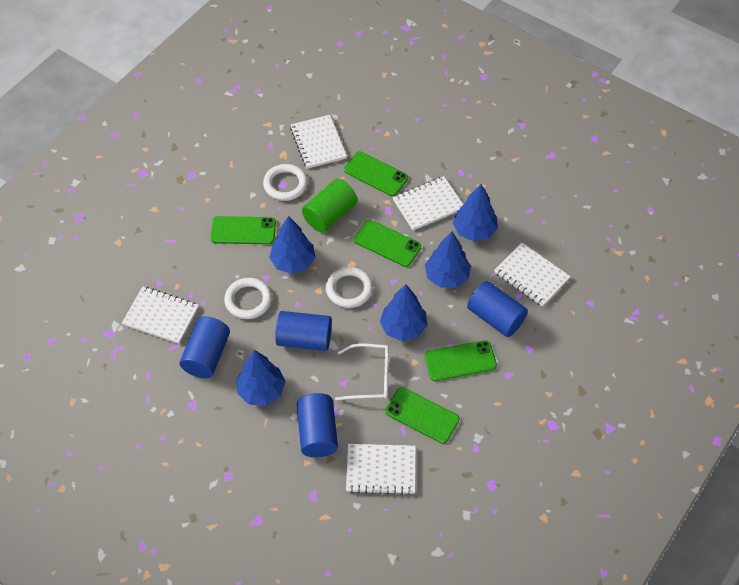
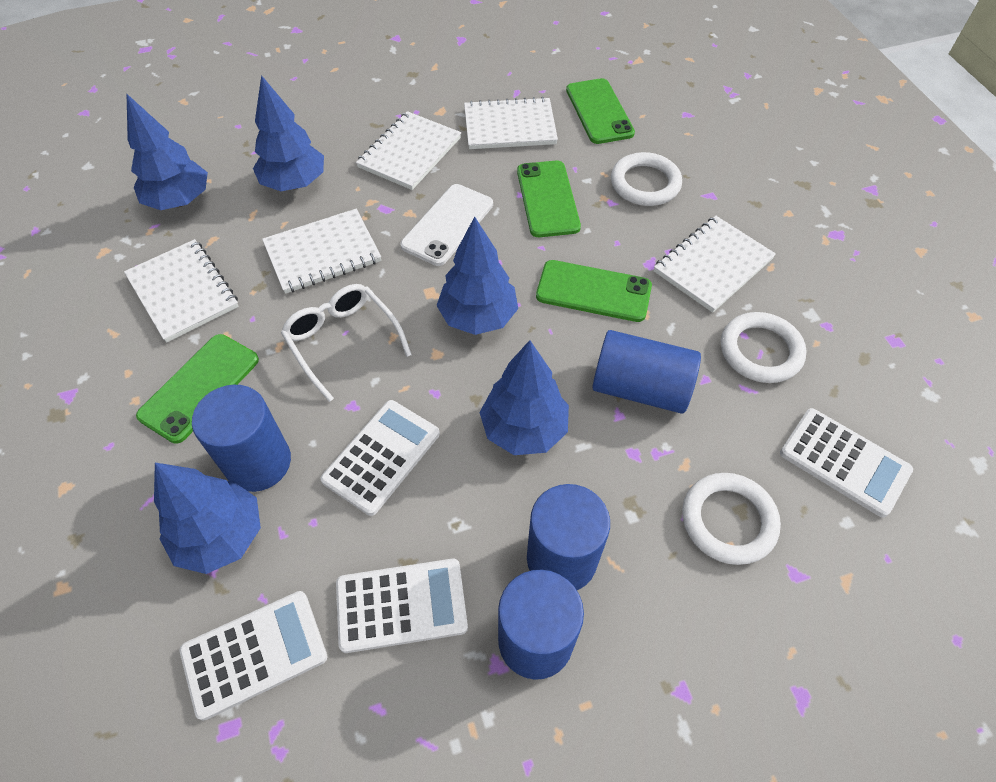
green cylinder: [302,179,357,232] = 1 -> none = 0
green phone: [211,216,276,244] [344,151,408,196] [354,220,422,267] [385,387,460,444] [425,340,497,381] = 5 -> [136,334,259,444] [517,161,581,237] [536,260,652,322] [566,78,635,144] = 4
white calculator: none = 0 -> [179,591,327,720] [320,400,440,516] [336,559,468,653] [780,408,913,518] = 4
white phone: none = 0 -> [400,184,493,266] = 1

